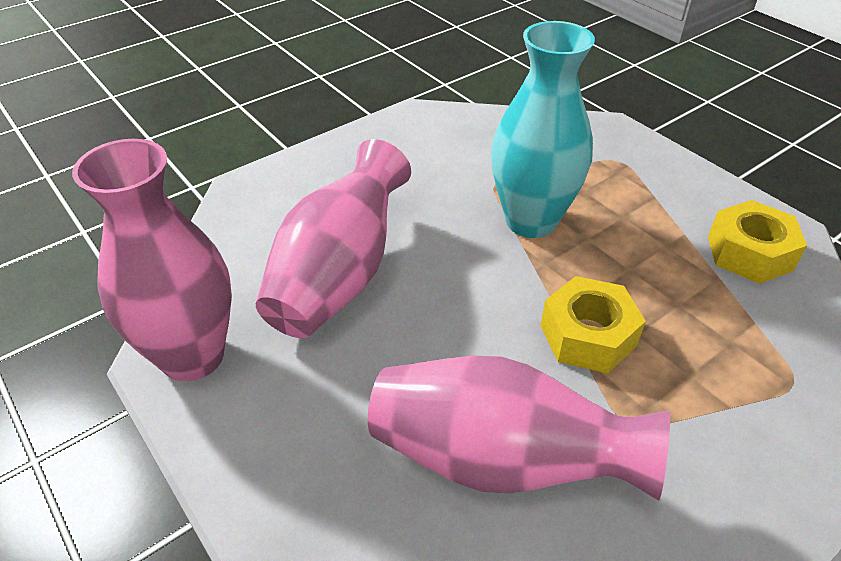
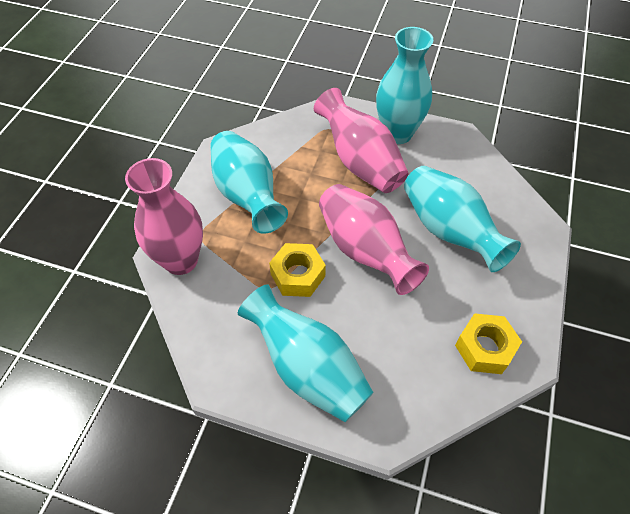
turquoise vase: [491,21,595,238] = 1 -> [210,131,288,234] [238,284,373,422] [376,27,434,144] [404,166,521,272] = 4

